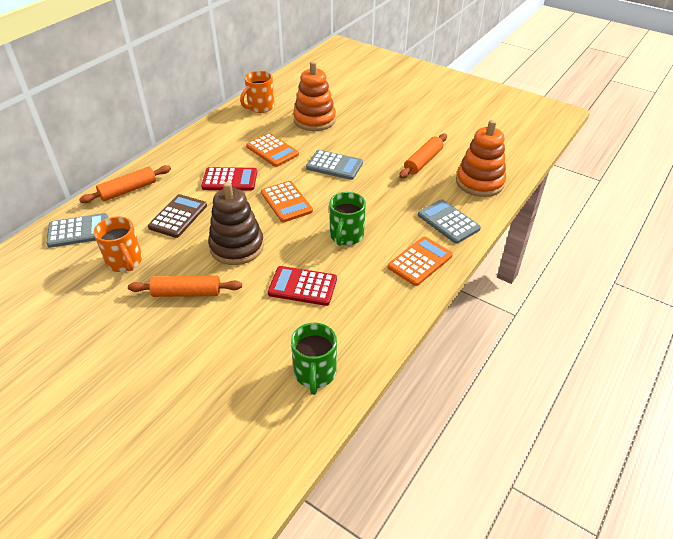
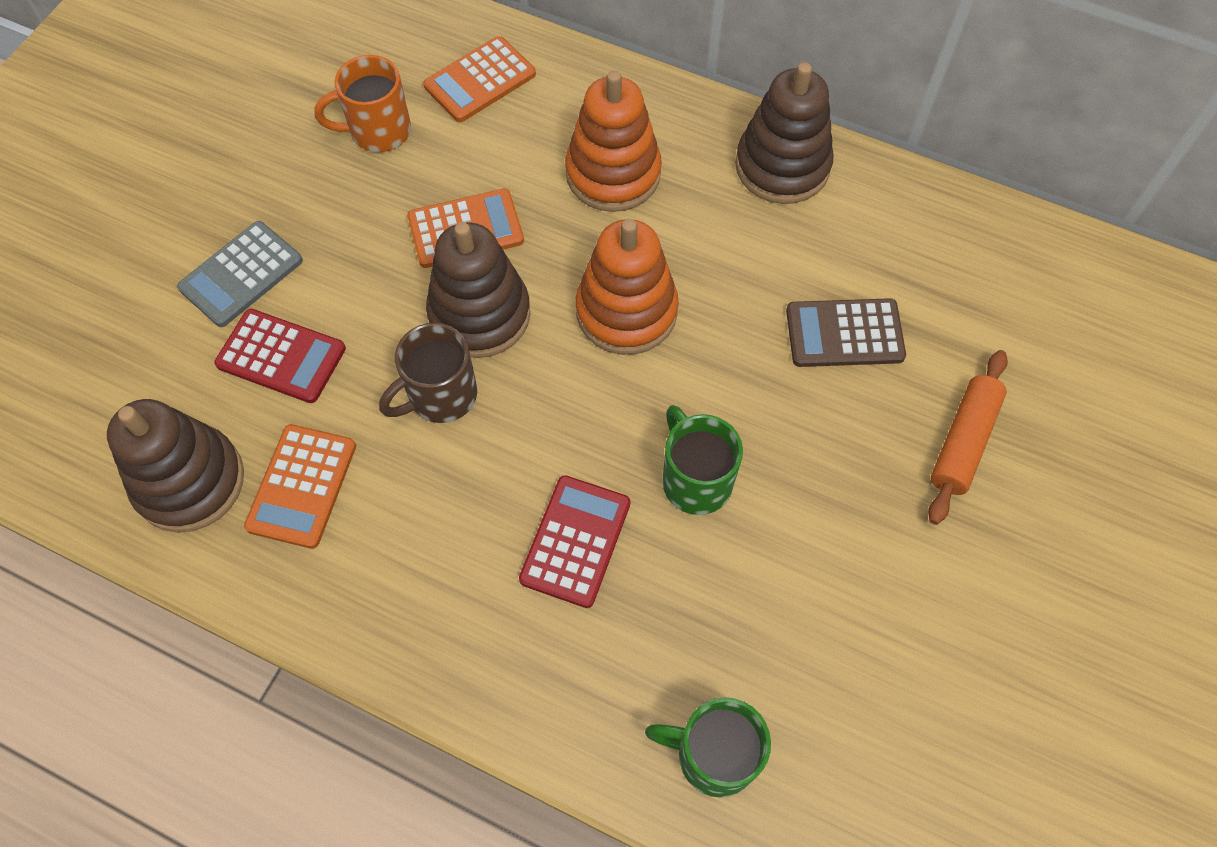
brown mug: none = 0 -> [379,323,477,423] = 1
brown stacking toy: [208,182,264,265] = 1 -> [107,399,244,532] [426,222,531,358] [735,62,834,204] = 3
grey calculator: [46,213,108,248] [306,150,363,180] [418,199,481,244] = 3 -> [177,221,303,327] = 1
orange mug: [94,216,142,272] [240,71,274,113] = 2 -> [314,55,411,152] = 1
orange rolling pin: [79,165,171,203] [128,275,242,297] [399,134,447,178] = 3 -> [928,350,1008,525] = 1

